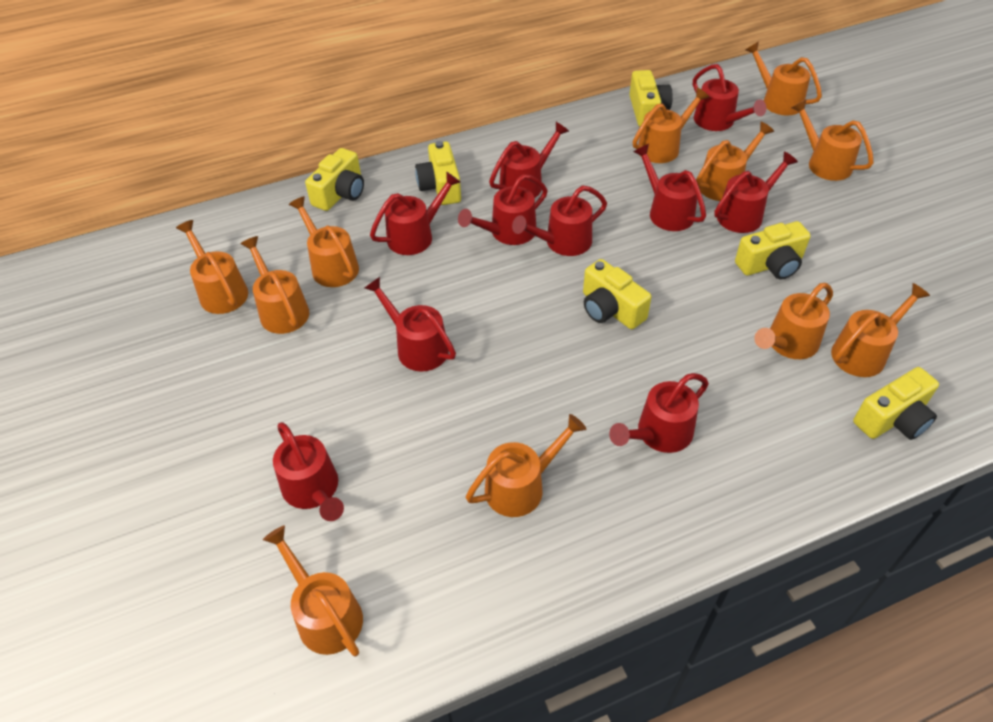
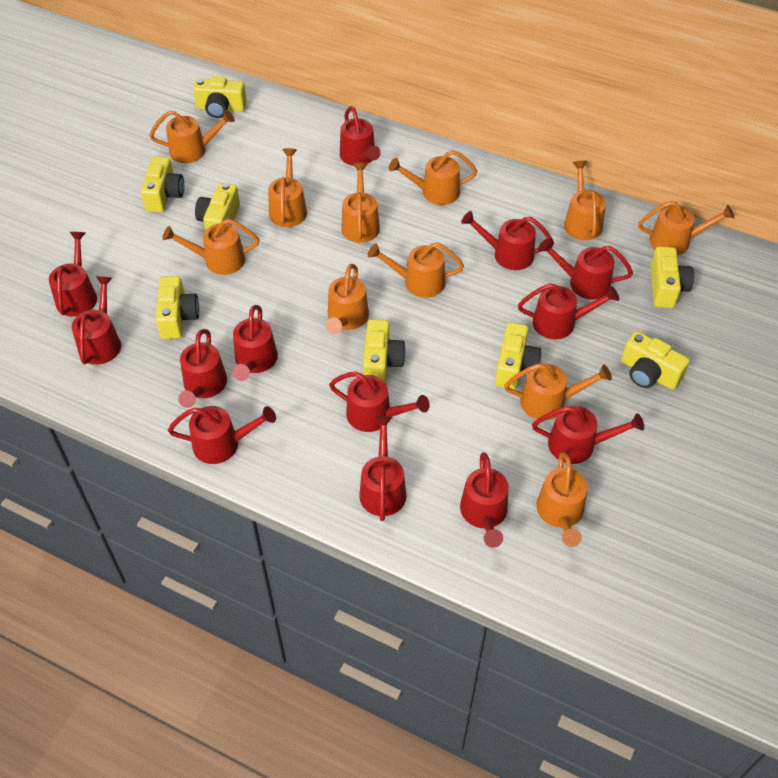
red watering can: [273,422,344,521] [365,277,456,371] [370,172,460,255] [458,174,548,245] [489,122,569,198] [512,186,607,256] [609,373,709,453] [633,144,706,231] [693,64,767,131] [714,152,798,233] = 10 -> [49,232,97,317] [72,276,121,365] [168,406,276,464] [178,329,227,408] [233,305,278,381] [329,372,430,432] [340,106,380,166] [359,416,406,521] [460,452,509,548] [461,211,554,270] [518,283,619,339] [532,406,644,464] [538,238,633,300] = 13
yellow camera: [305,148,364,211] [415,141,461,205] [583,259,651,329] [629,70,673,127] [735,221,811,280] [853,367,939,440] = 6 -> [141,156,184,213] [156,276,199,339] [193,76,247,118] [195,183,240,231] [363,319,406,383] [495,322,541,390] [621,331,690,390] [650,246,694,308] = 8

